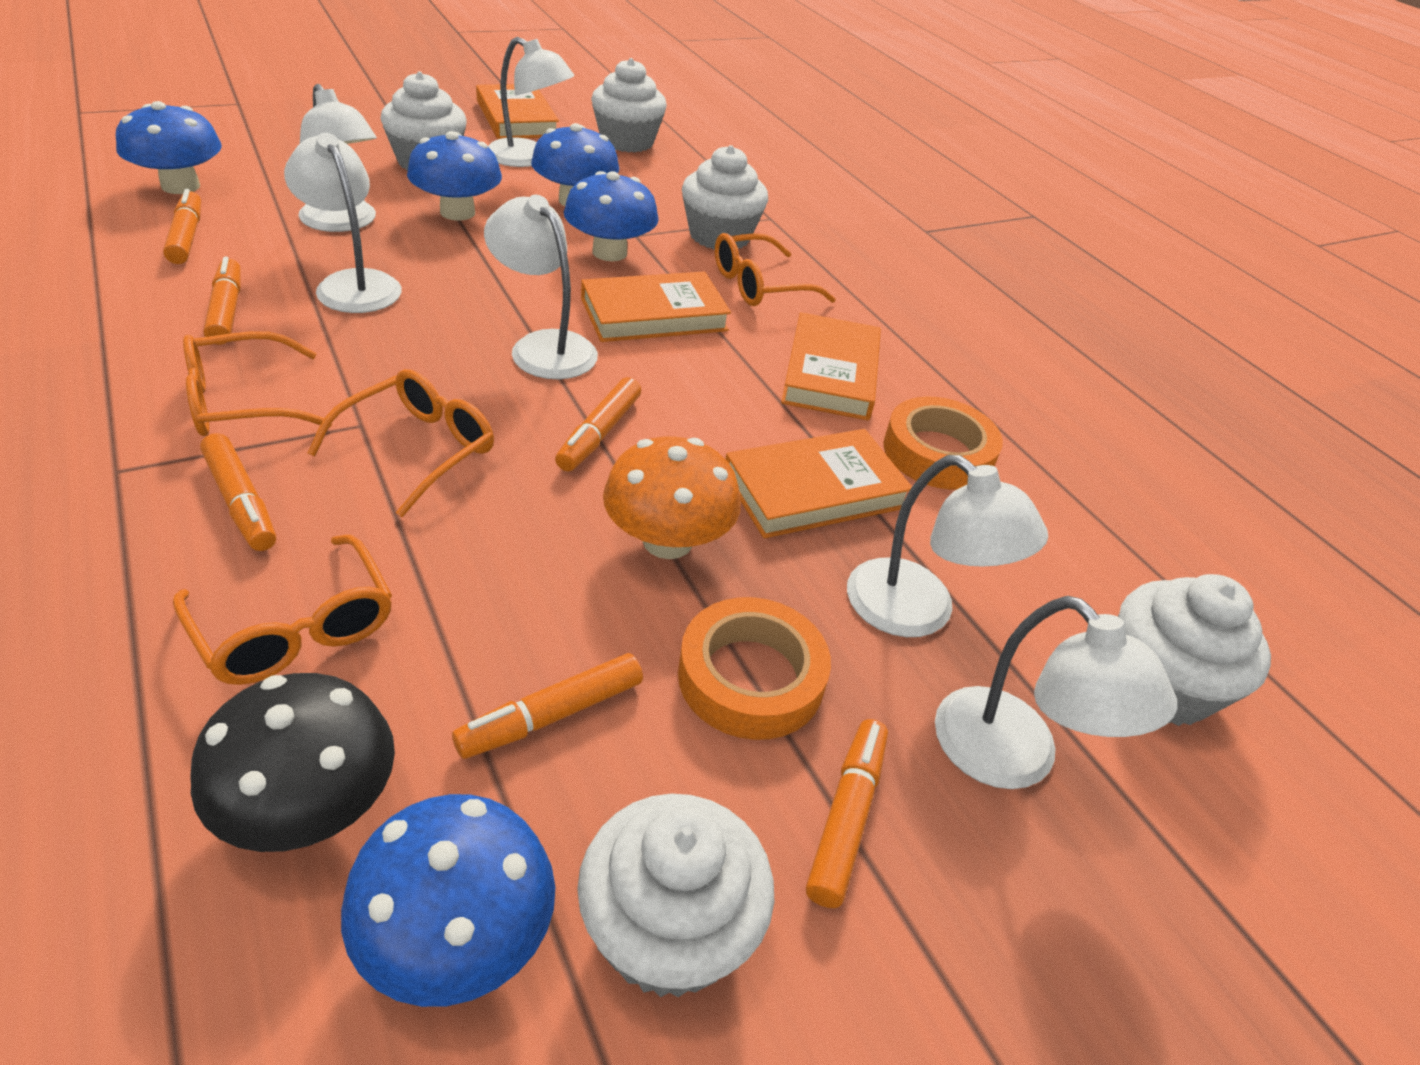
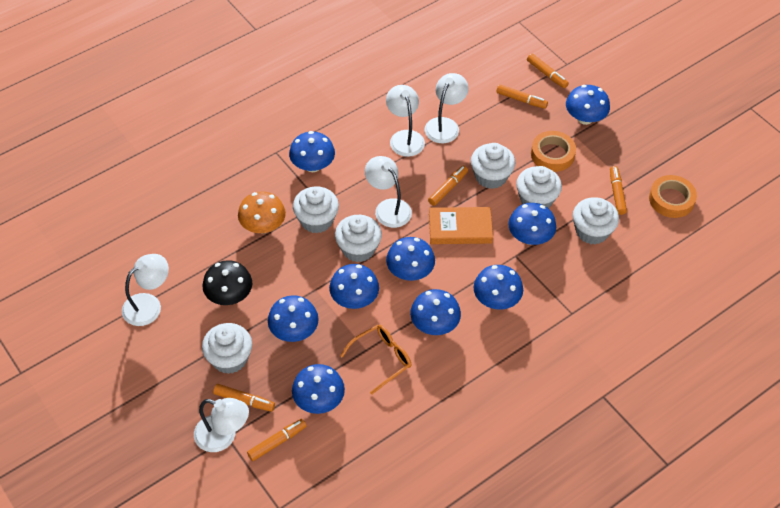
blue mushroom: [116,101,222,194] [341,794,555,1007] [407,131,502,221] [531,123,619,206] [564,171,659,261] = 5 -> [268,295,319,342] [289,131,335,172] [292,364,345,414] [329,264,379,309] [386,237,435,281] [410,289,461,335] [474,265,523,310] [508,203,556,245] [566,85,610,125] = 9
orange book: [476,84,559,139] [581,271,731,342] [725,429,912,538] [781,312,881,420] = 4 -> [429,207,493,244] = 1
orange glasses: [173,534,392,685] [183,331,332,436] [307,369,494,517] [715,233,836,306] = 4 -> [340,325,411,395] = 1
white cupcake: [381,71,467,171] [577,793,774,997] [591,58,667,152] [682,145,768,250] [1118,574,1271,726] = 5 -> [202,323,252,374] [293,186,339,233] [335,215,382,262] [471,143,515,189] [516,166,562,209] [573,197,619,244] = 6
white lamp: [284,133,402,313] [298,84,377,232] [484,195,598,379] [488,37,574,167] [847,455,1048,637] [935,596,1177,789] = 6 -> [122,254,169,326] [194,398,249,452] [365,156,412,228] [386,85,425,157] [425,73,469,143] = 5

